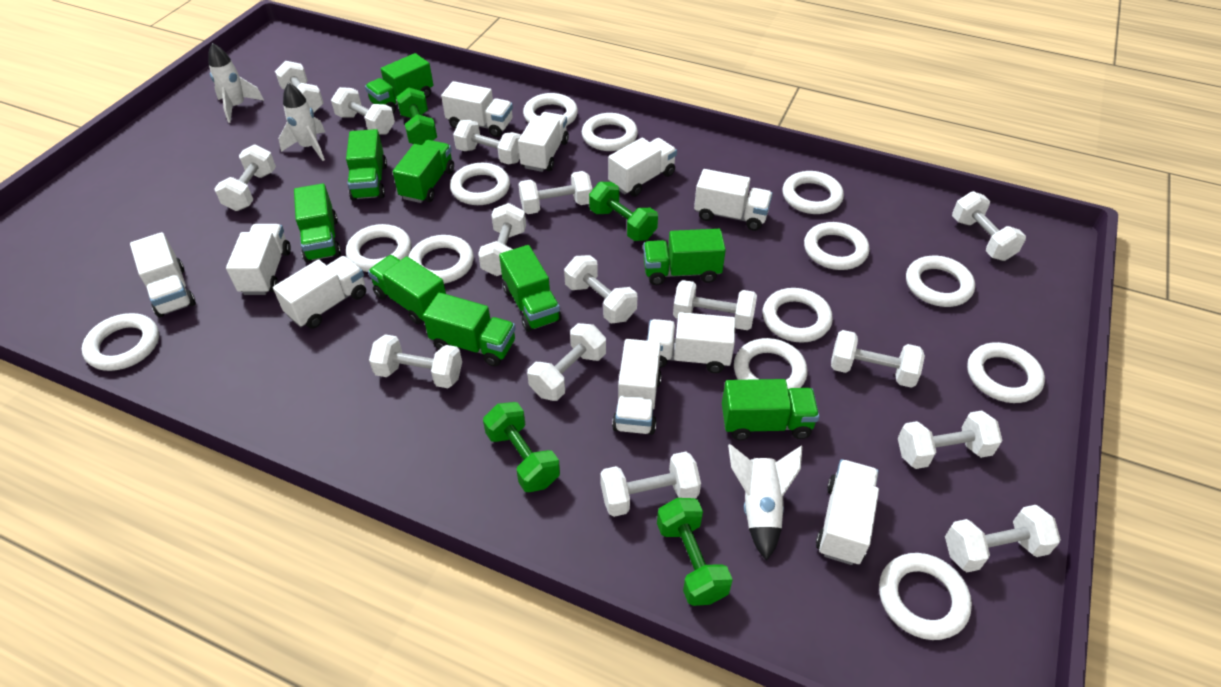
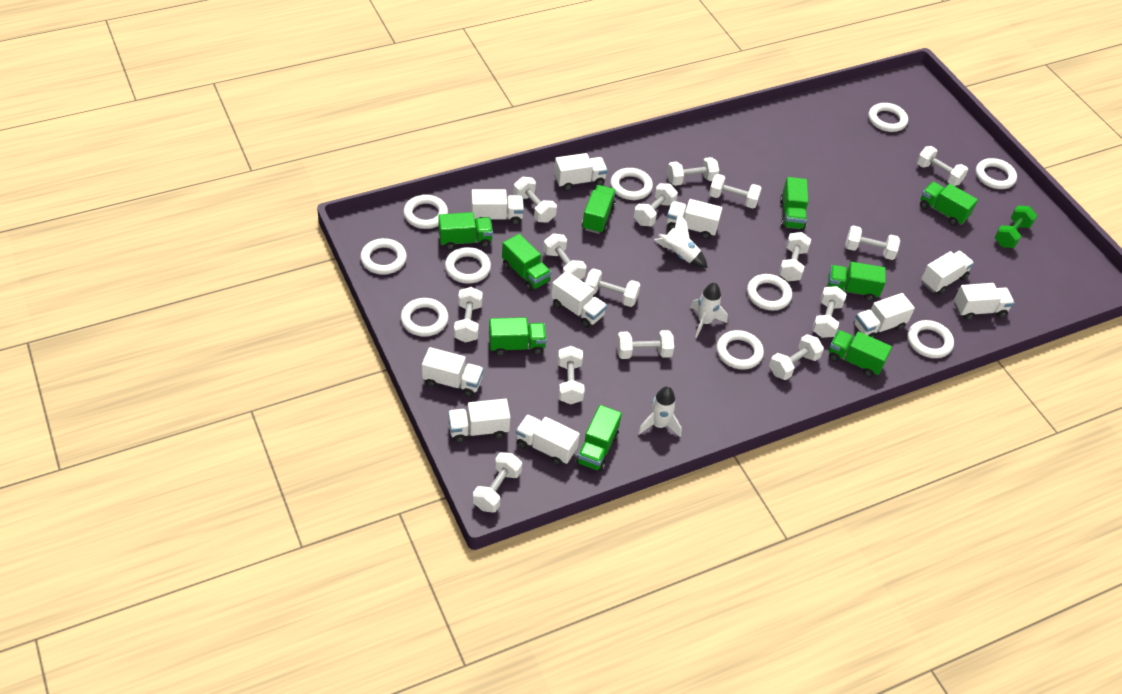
green dumbbell: [396,87,437,145] [483,402,560,492] [589,182,658,241] [657,498,733,606] = 4 -> [994,206,1037,248] = 1
white ring: [82,313,159,371] [346,224,411,272] [408,235,474,284] [450,163,510,205] [523,93,578,126] [582,113,638,151] [734,338,807,389] [763,288,833,343] [782,171,844,214] [804,222,870,270] [879,553,972,640] [906,256,975,307] [967,342,1045,403] = 13 -> [360,238,407,275] [401,298,449,337] [404,195,448,229] [445,247,491,284] [610,168,653,200] [717,330,764,370] [747,274,792,310] [869,103,908,132] [908,320,954,358] [976,158,1017,189] = 10

